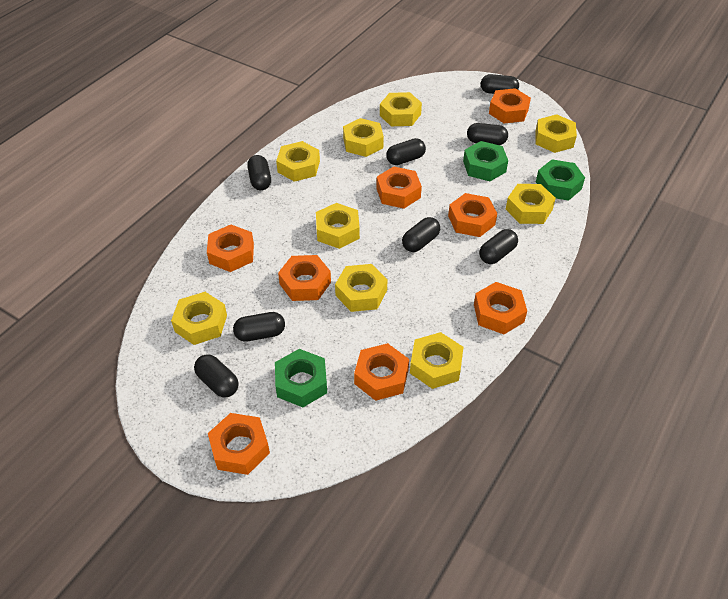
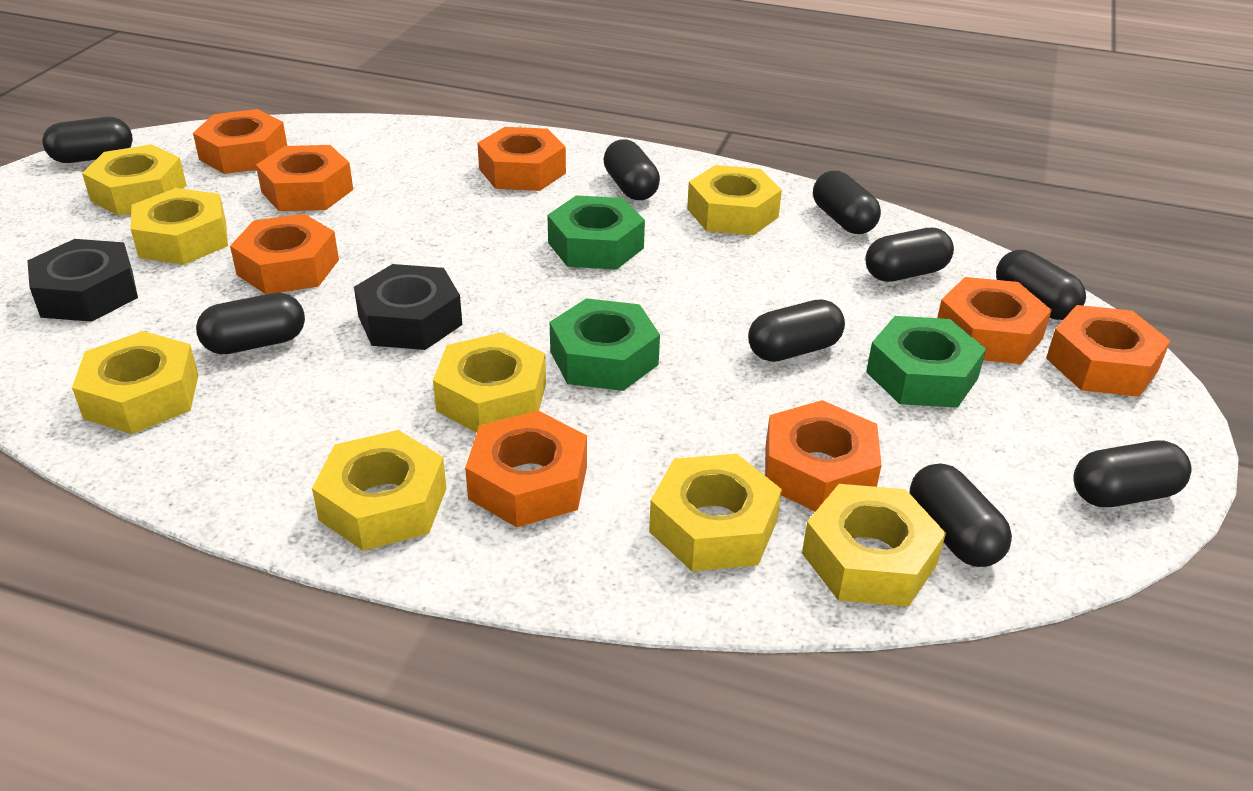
black capsule: [194,354,239,398] [233,312,285,342] [247,155,271,190] [386,138,426,165] [402,217,440,252] [467,123,508,145] [479,229,518,264] [481,74,519,94] = 8 -> [42,117,133,163] [196,293,305,354] [604,139,660,200] [748,299,845,362] [813,171,881,234] [865,228,954,282] [910,463,1012,567] [996,250,1086,320] [1073,440,1191,507] = 9
black nut: none = 0 -> [27,239,138,322] [354,264,462,350] = 2
yellow nut: [171,292,227,345] [276,141,320,182] [316,203,360,249] [335,264,388,312] [343,118,384,157] [380,92,422,126] [410,332,463,389] [506,184,556,224] [535,114,577,153] = 9 -> [72,331,198,434] [82,144,186,216] [130,188,228,265] [312,430,447,551] [433,332,546,433] [649,454,782,571] [687,165,782,235] [802,484,946,607] = 8

